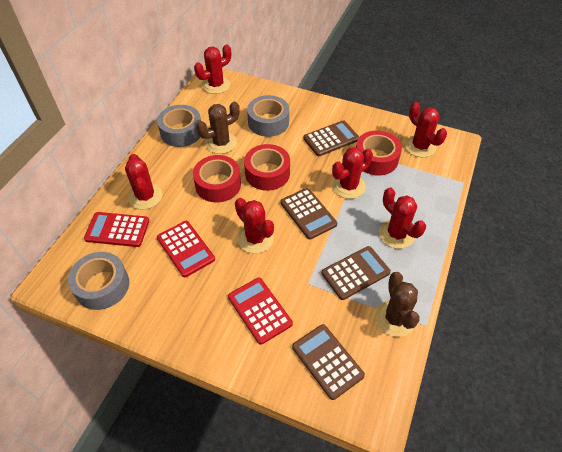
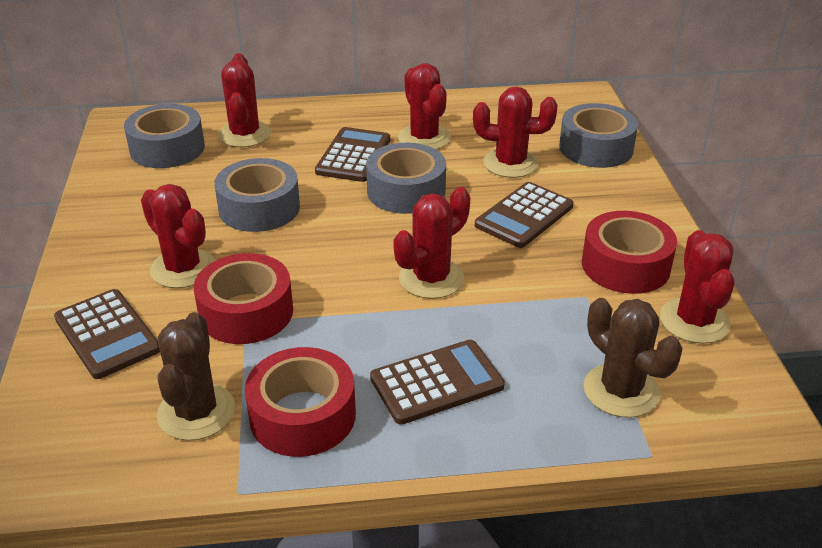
grey tape: [68,252,129,310] [157,105,201,147] [247,95,289,137] = 3 -> [124,104,205,168] [214,158,300,232] [366,143,446,214] [559,103,638,168] = 4
red calculator: [84,212,149,247] [157,221,215,277] [228,278,293,345] = 3 -> none = 0

